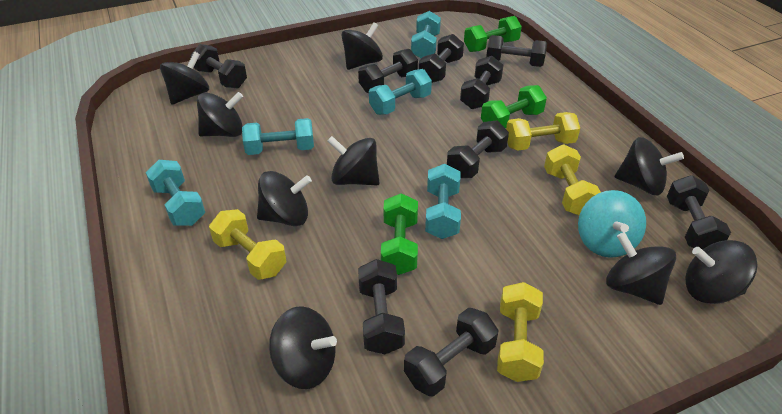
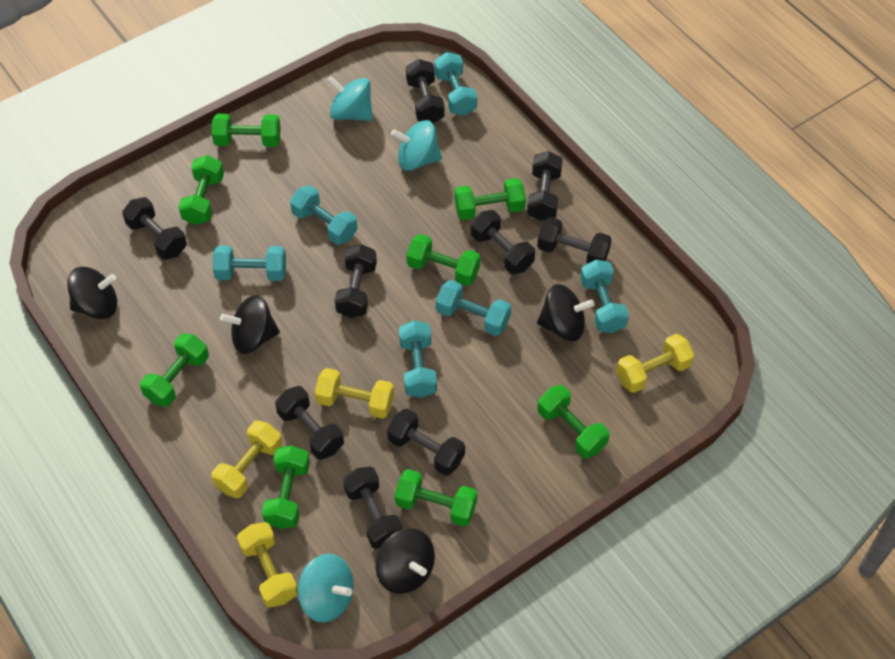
black spinning top: [160,51,209,105] [197,92,243,137] [257,171,312,226] [269,306,337,389] [327,136,380,185] [341,22,383,70] [606,232,676,305] [615,137,684,195] [685,240,757,304] = 9 -> [67,267,117,319] [220,295,280,354] [375,529,435,594] [537,284,595,341] = 4
green dumbbell: [381,193,418,275] [464,16,522,52] [481,85,547,129] = 3 -> [140,333,209,407] [178,155,224,225] [212,114,281,147] [262,445,310,529] [395,469,477,527] [406,234,481,286] [454,178,526,220] [537,385,610,459] = 8
turquoise dumbbell: [146,160,205,226] [242,118,314,155] [369,69,432,115] [411,11,441,58] [425,164,461,239] = 5 -> [213,245,286,281] [290,185,358,245] [399,320,437,398] [434,52,477,116] [436,280,511,336] [580,260,629,333] = 6
turquoise spinning top: [578,190,646,258] = 1 -> [298,554,354,622] [327,76,373,121] [391,120,442,171] = 3

